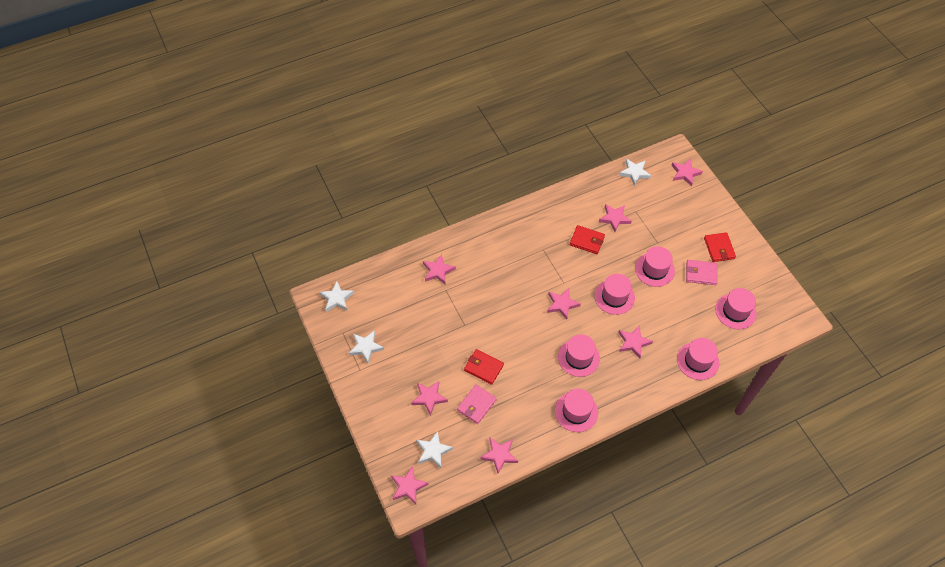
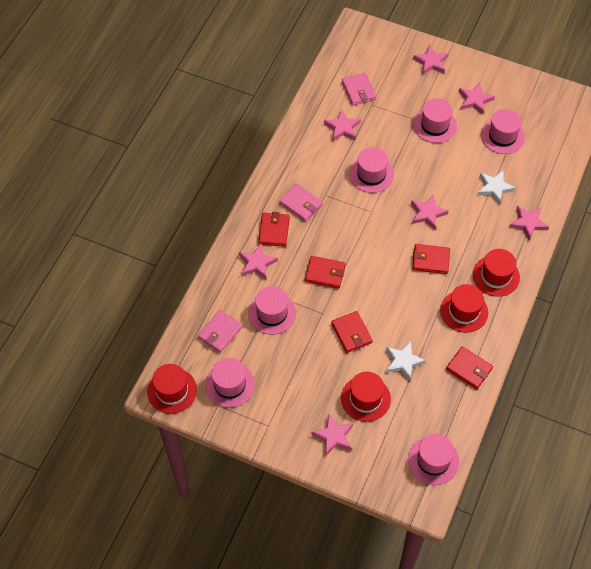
pink star: [391,466,428,504] [411,381,448,416] [423,254,456,285] [480,438,518,474] [547,288,581,320] [599,204,632,232] [618,325,653,359] [671,159,703,186] = 8 -> [239,243,278,279] [311,414,353,456] [324,109,361,141] [411,194,449,230] [413,45,449,75] [459,83,495,115] [509,206,549,240] = 7
pink wallet: [457,385,497,424] [686,260,718,285] = 2 -> [198,310,243,353] [280,184,323,222] [342,72,377,105] = 3
red hat: none = 0 -> [147,364,197,414] [341,372,391,422] [440,284,488,333] [473,249,520,297] = 4
red wallet: [464,349,504,385] [570,225,605,254] [704,232,736,262] = 3 -> [258,212,290,247] [305,256,345,289] [331,311,373,353] [412,244,450,274] [446,346,493,389] = 5
white star: [320,281,354,312] [349,330,384,363] [416,431,453,468] [619,159,651,186] = 4 -> [386,341,426,381] [477,170,516,204] = 2

